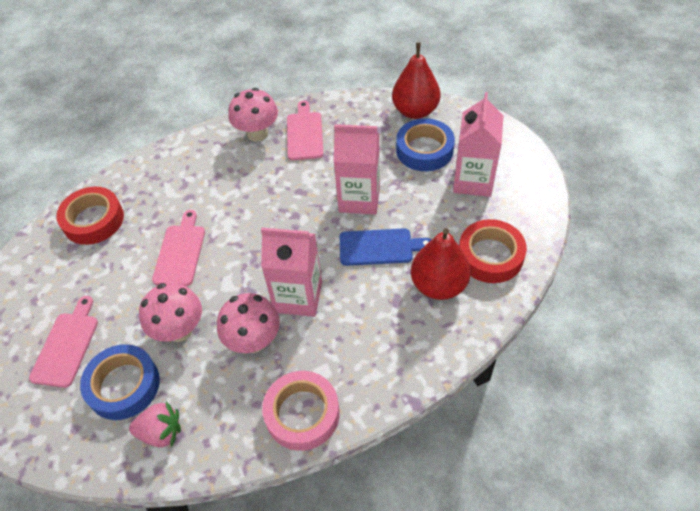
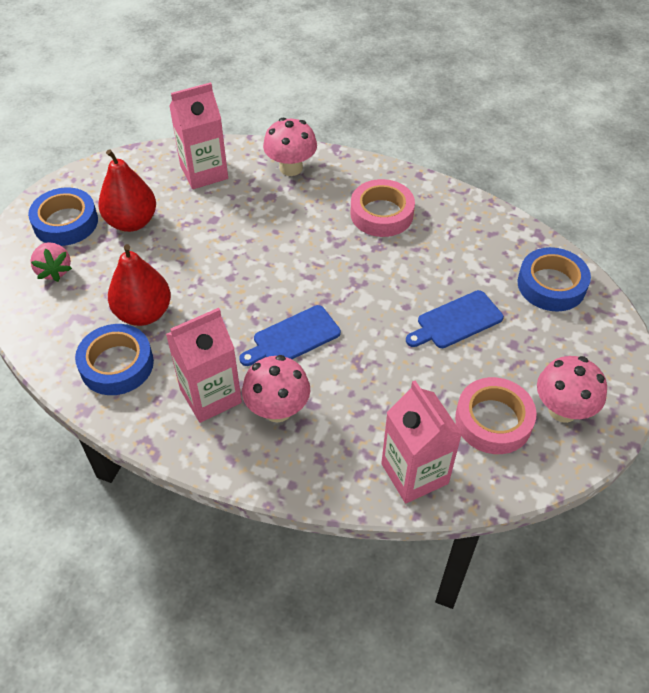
blue cutting board: [340,228,431,266] = 1 -> [239,305,341,366] [406,290,504,348] = 2
blue tape: [80,344,160,420] [396,118,455,171] = 2 -> [28,187,98,246] [75,324,154,395] [518,247,591,311] = 3
pink cutting board: [29,296,98,388] [152,210,205,286] [287,100,323,160] = 3 -> none = 0
pink tape: [262,371,340,451] = 1 -> [351,179,415,237] [455,377,537,454] = 2
red tape: [56,187,124,245] [459,219,527,283] = 2 -> none = 0

